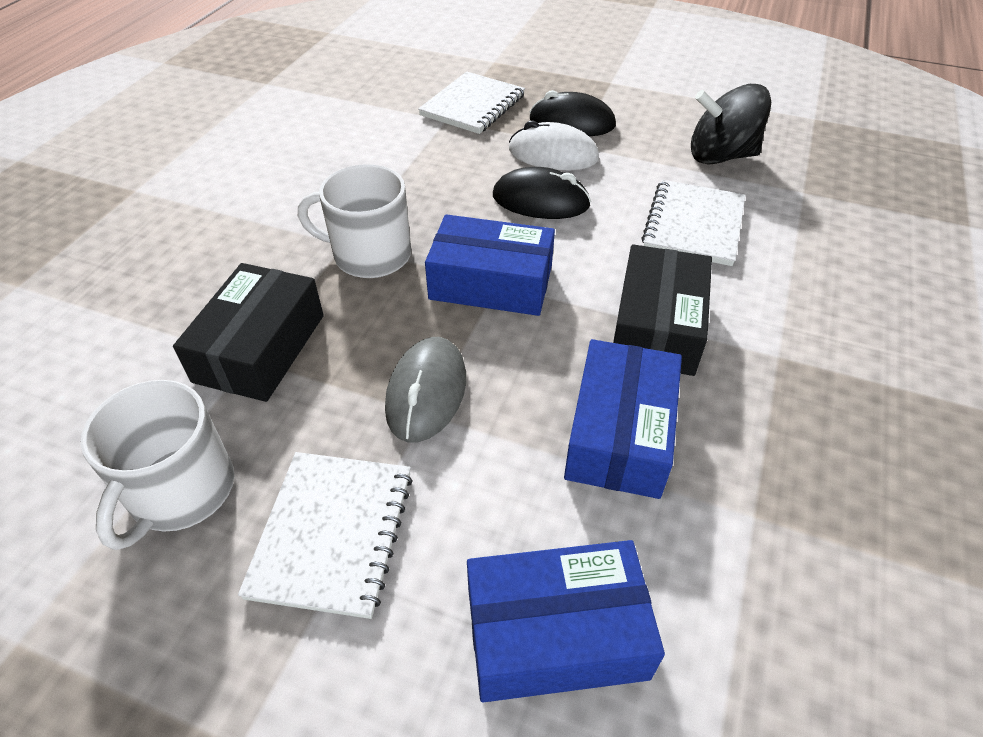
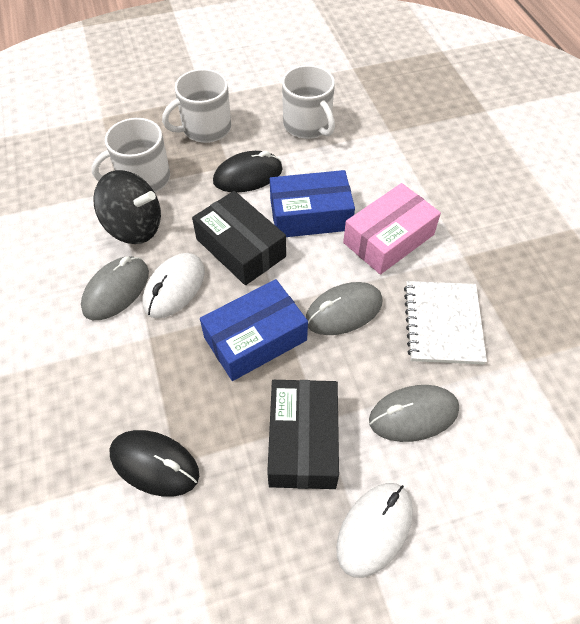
blue box: [425,214,555,316] [467,540,665,702] [564,339,682,499] = 3 -> [200,279,308,381] [270,170,355,237] = 2
grey mouse: [385,337,466,442] = 1 -> [81,256,149,320] [306,282,382,335] [369,385,459,442] = 3
pink box: none = 0 -> [343,183,441,274] = 1
white mouse: [509,120,599,170] = 1 -> [143,253,205,318] [336,483,413,578] = 2
white mug: [81,380,234,550] [298,164,411,278] = 2 -> [91,118,170,192] [162,69,231,143] [282,65,335,139] = 3
white notebook: [238,452,413,619] [418,71,525,134] [642,180,745,266] = 3 -> [404,281,487,364] = 1

